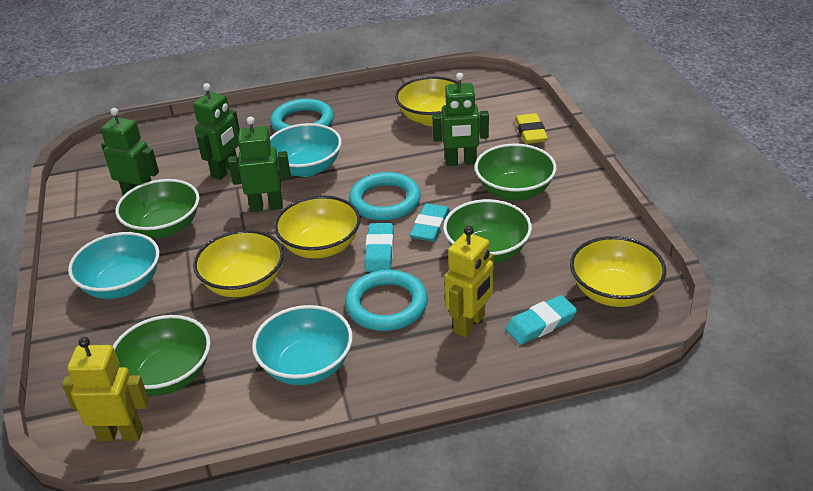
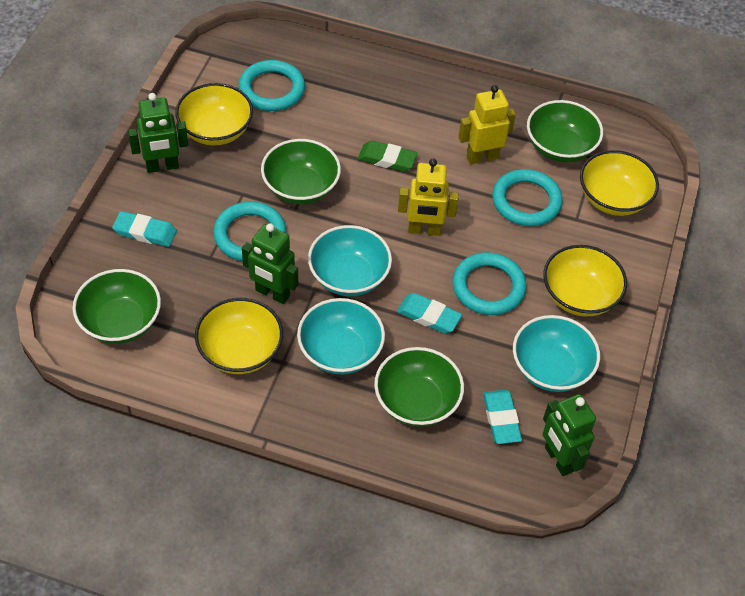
green eraser: none = 0 -> [358,140,418,172] = 1
green robot: [101,108,159,195] [193,83,240,180] [228,116,291,212] [432,73,489,166] = 4 -> [128,93,188,173] [242,223,298,304] [543,394,596,476] = 3
turquoise ring: [270,99,334,132] [345,270,428,331] [349,172,421,221] = 3 -> [213,202,286,261] [239,60,305,111] [452,252,526,315] [492,169,563,226] = 4
yellow eraser: [515,113,548,144] = 1 -> none = 0

